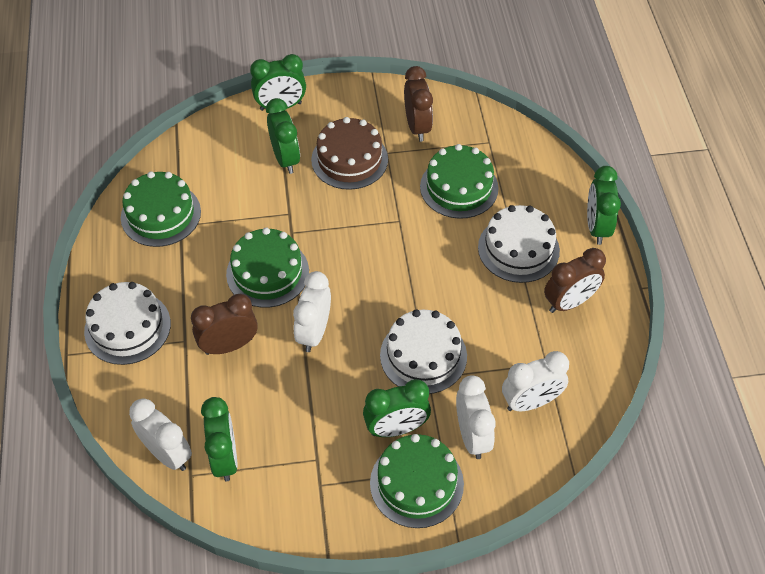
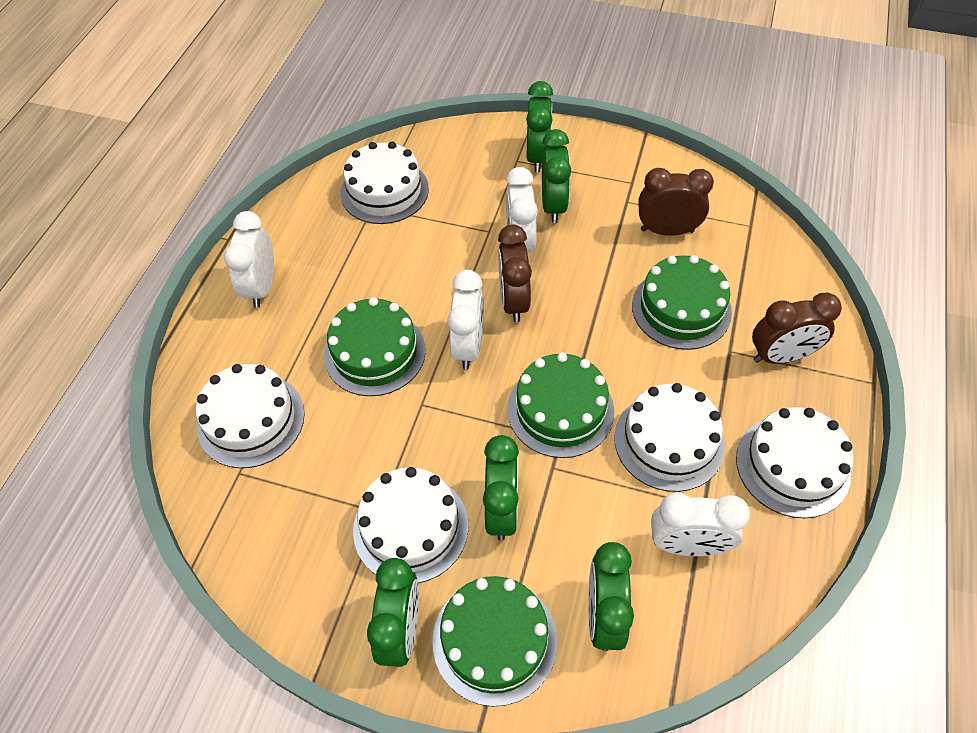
brown cake: [311,117,388,190] = 1 -> none = 0
white cake: [84,282,171,365] [380,309,467,394] [478,205,560,283] = 3 -> [196,364,305,468] [341,142,429,224] [353,467,468,583] [614,383,725,492] [736,407,854,518] = 5

